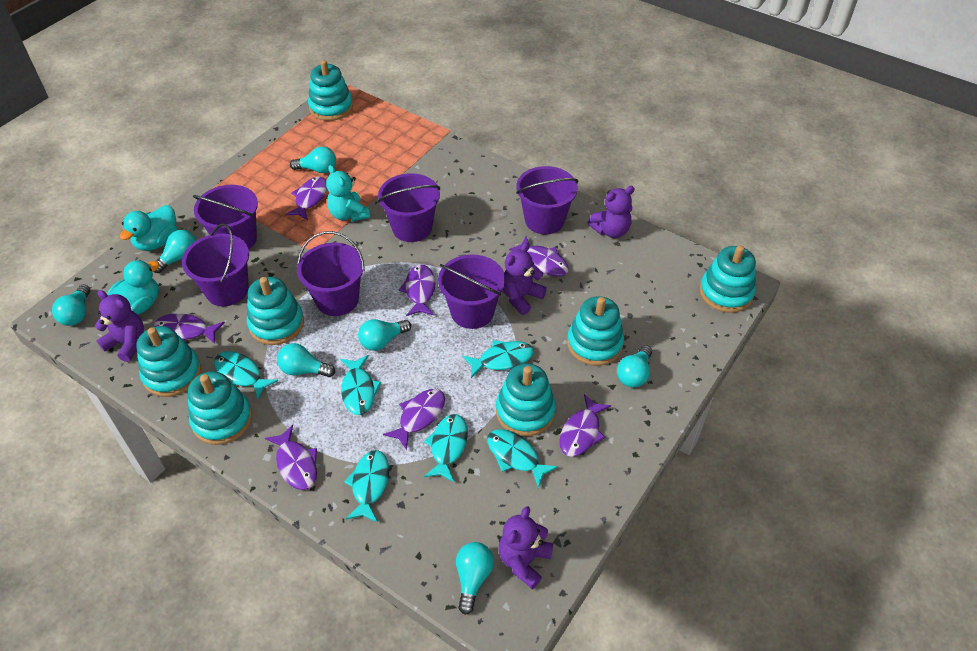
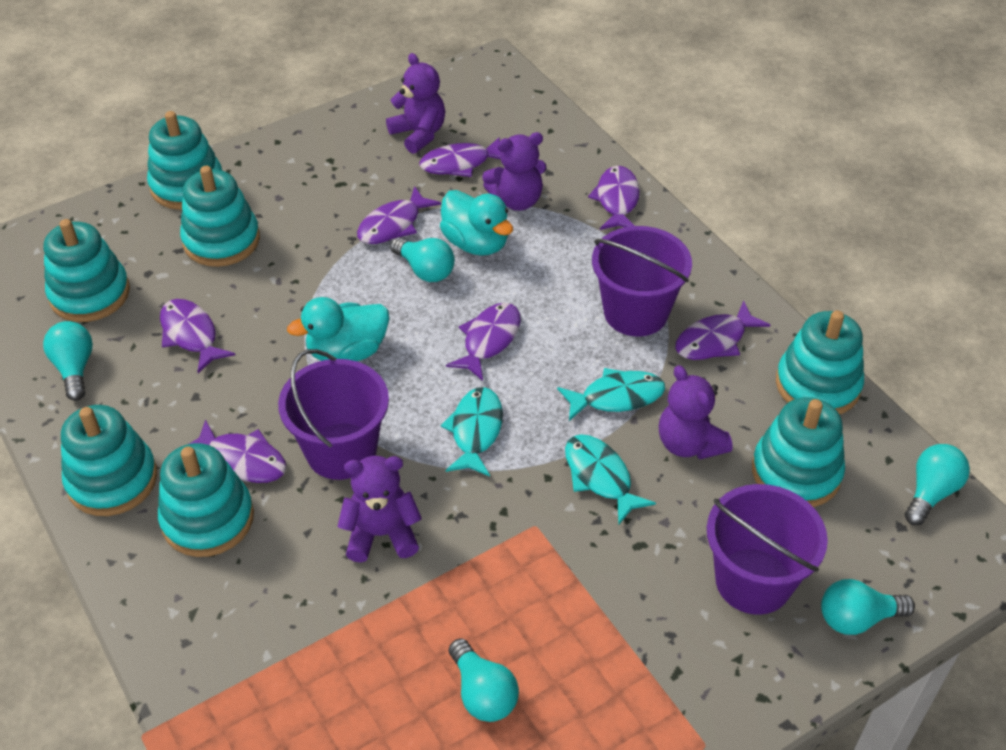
purple bucket: [182,224,249,306] [193,185,258,249] [297,231,365,316] [378,173,440,242] [438,255,505,329] [516,166,578,234] = 6 -> [278,349,389,480] [592,226,692,337] [707,484,828,615] = 3
turquoise fish: [214,351,278,400] [340,355,381,415] [344,450,389,523] [424,414,468,483] [462,340,534,378] [487,429,558,488] = 6 -> [441,387,503,477] [557,368,665,421] [565,434,656,524] = 3
turquoise light bulb: [52,284,90,326] [154,230,196,273] [277,343,335,377] [290,146,336,173] [358,319,411,351] [456,542,494,615] [617,345,652,388] = 7 -> [43,321,93,401] [390,237,455,282] [449,638,519,722] [821,579,915,635] [905,444,970,525] = 5
turquoise teddy bear: [326,165,370,222] = 1 -> none = 0

